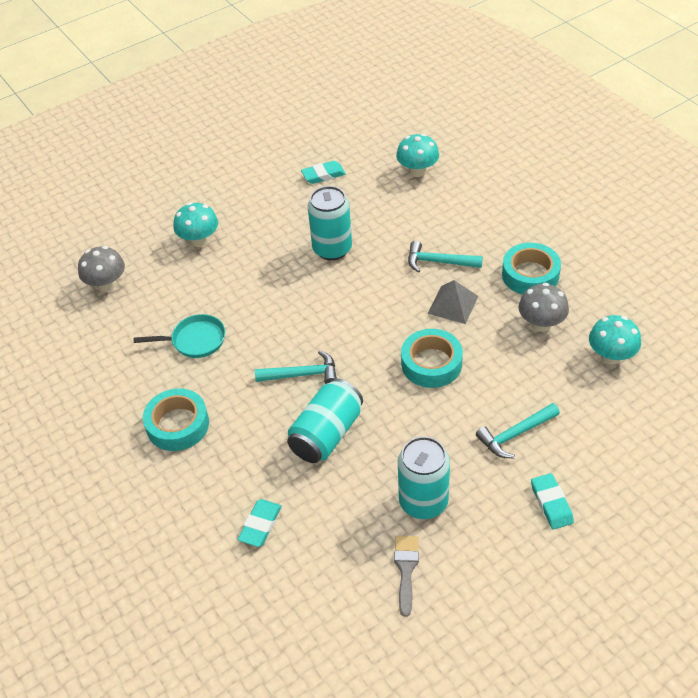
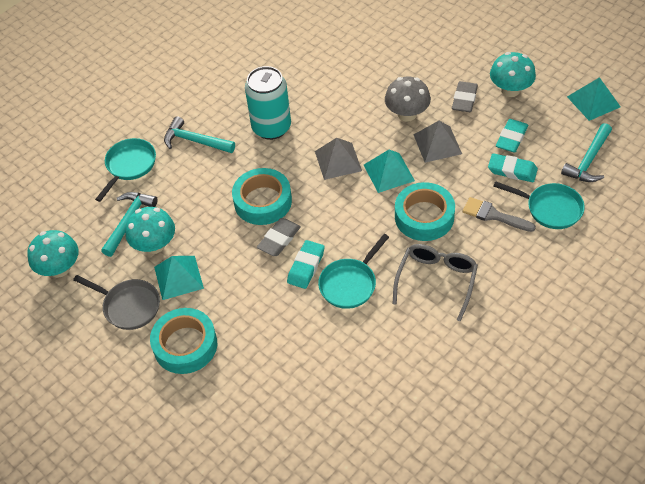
grey eraser: none = 0 -> [257,218,301,256] [452,81,478,112] = 2
grey glasses: none = 0 -> [393,244,478,321] = 1
grey mushroom: [78,246,125,292] [519,283,569,332] = 2 -> [385,77,431,122] = 1
grey pan: none = 0 -> [73,275,160,330] = 1
grey pyramid: [427,280,479,324] = 1 -> [315,138,362,180] [413,121,462,163] = 2
turquoise can: [287,378,363,463] [308,186,352,260] [398,436,450,519] = 3 -> [245,66,291,140] = 1
turquoise pan: [134,314,225,358] = 1 -> [95,138,156,202] [318,234,389,309] [493,181,585,229] = 3
turquoise pyramid: none = 0 -> [154,256,204,300] [364,150,415,193] [567,77,621,121] = 3

